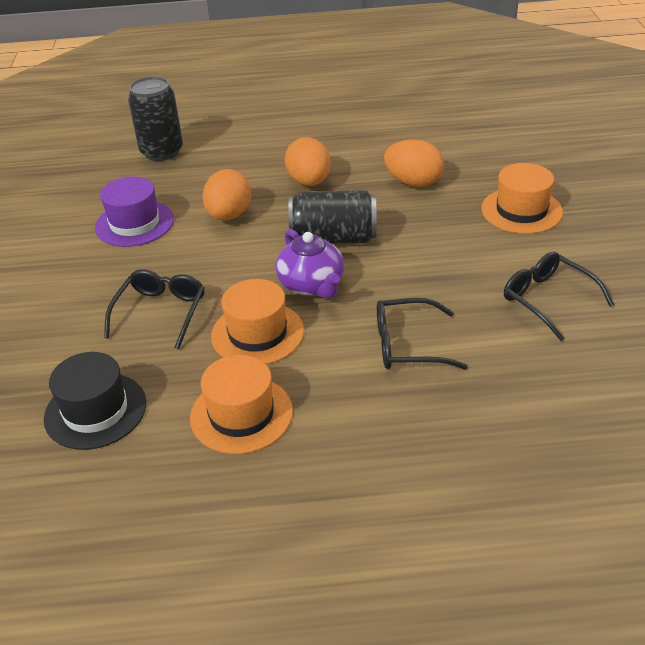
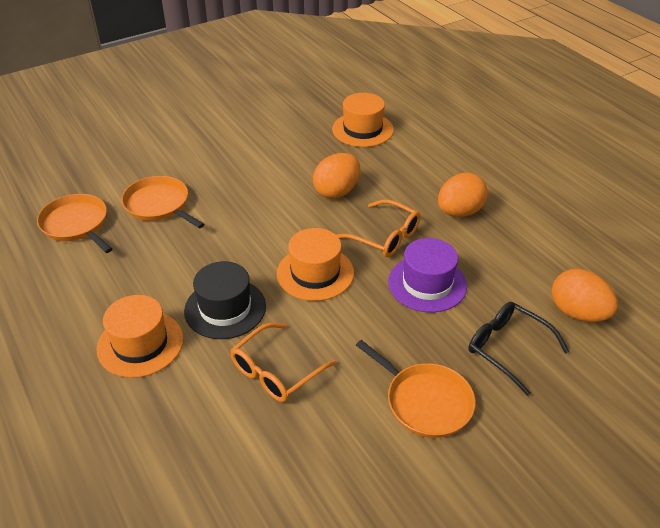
black can: [128,76,183,161] [288,190,377,244] = 2 -> none = 0
black glasses: [104,269,205,349] [377,298,468,370] [504,252,614,341] = 3 -> [469,302,569,396] = 1
orange glasses: none = 0 -> [230,323,337,402] [336,199,421,257] = 2
orange pan: none = 0 -> [37,194,112,253] [122,176,204,228] [356,340,475,438] = 3
purple teapot: [276,229,344,299] = 1 -> none = 0

